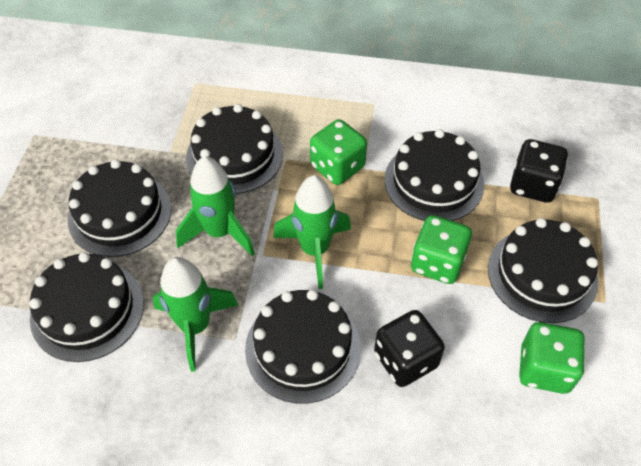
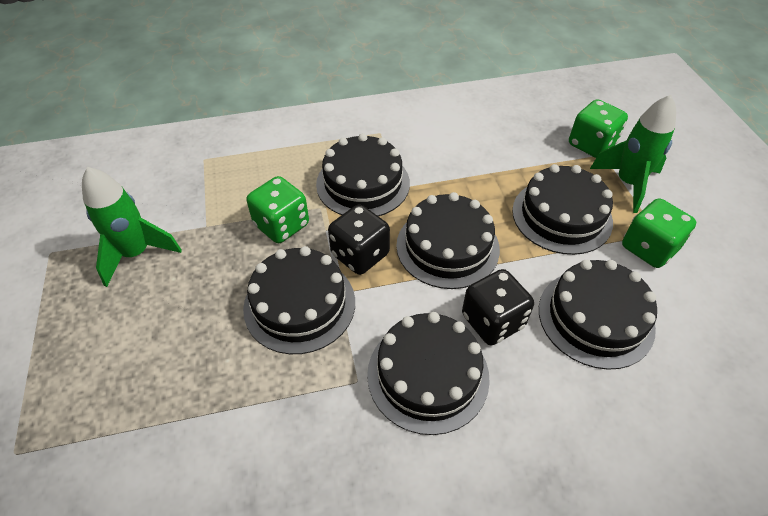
green rocket: [153,257,239,372] [176,156,255,256] [273,175,351,289] = 3 -> [82,167,182,287] [590,95,676,213] = 2

